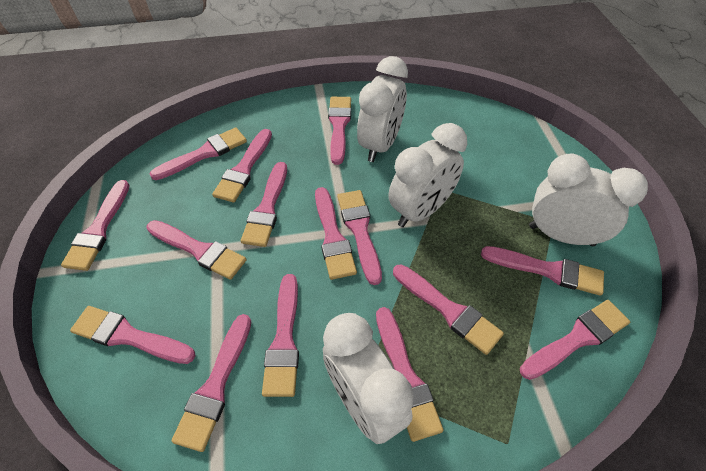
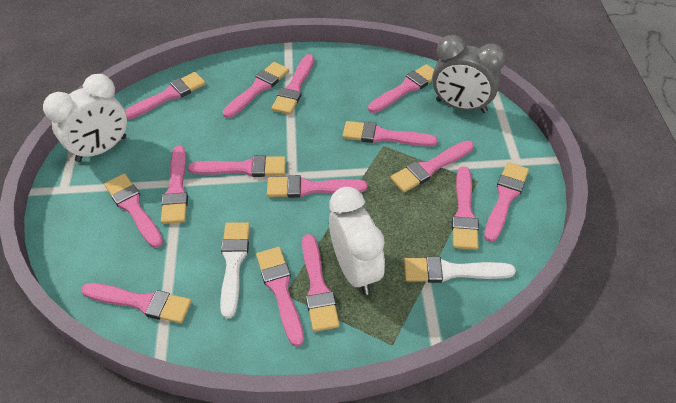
grey clock: none = 0 -> [432,35,506,113] = 1
white brush: none = 0 -> [220,222,250,319] [404,256,516,283] = 2
white clock: [323,313,414,444] [357,56,408,162] [388,123,467,227] [529,154,648,246] = 4 -> [43,74,127,162] [329,187,385,295] = 2

